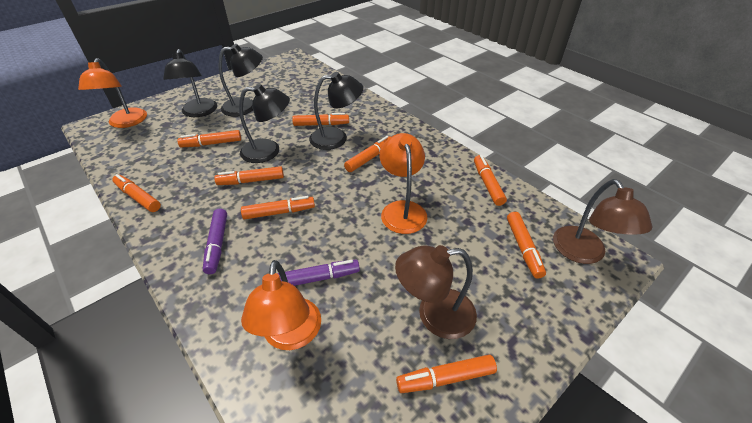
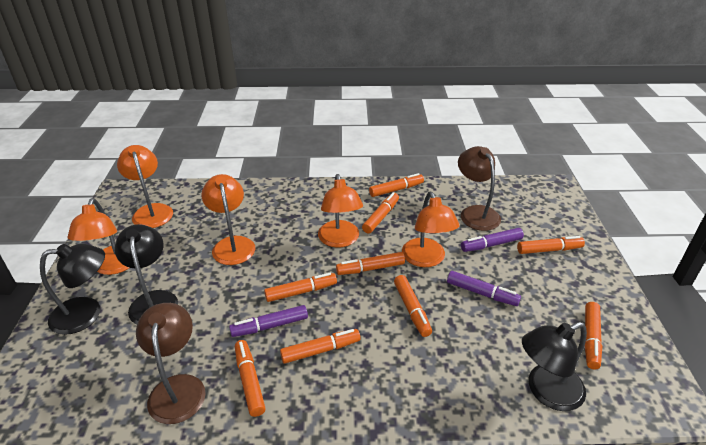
black lamp: [163,49,217,117] [219,44,263,117] [239,84,290,163] [309,72,363,150] = 4 -> [40,244,105,335] [114,224,178,325] [522,322,587,411] = 3
orange lamp: [78,58,147,128] [241,260,321,350] [380,133,428,234] = 3 -> [67,198,129,275] [117,145,173,228] [201,174,255,265] [318,174,363,248] [402,192,460,267] = 5
purple marker: [203,209,227,274] [277,260,360,286] = 2 -> [229,305,308,337] [447,271,521,306] [461,228,524,252] = 3

